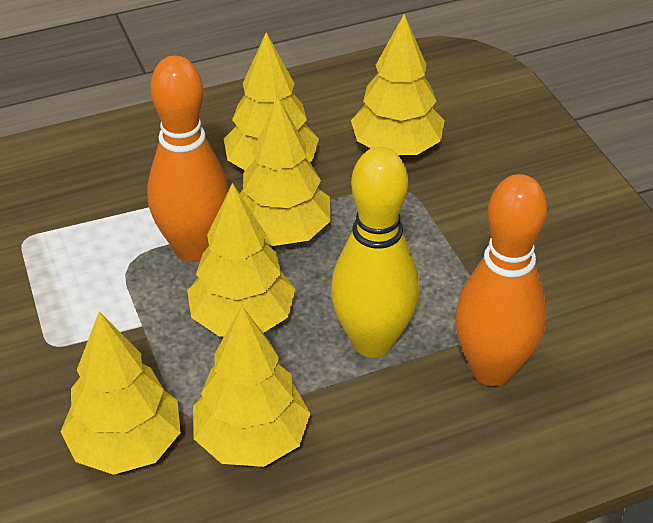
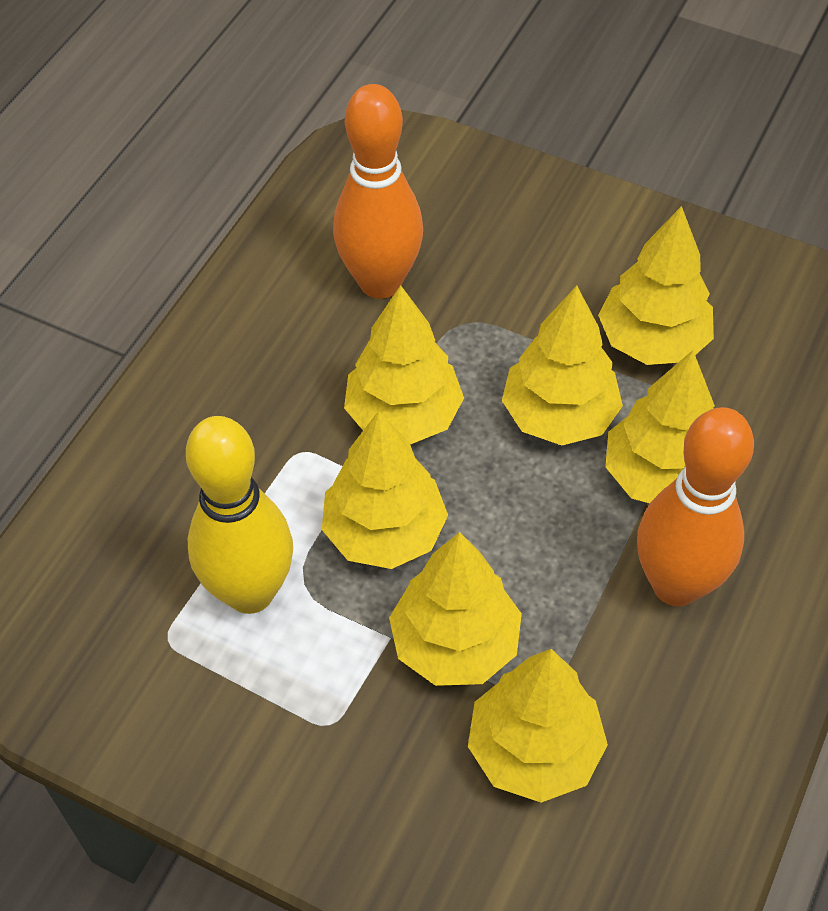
yellow tree: [60,312,181,475] [187,183,296,337] [193,306,311,467] [224,32,319,170] [240,97,331,246] [351,14,445,155] = 6 -> [322,411,448,569] [344,285,464,445] [389,532,522,686] [468,649,608,803] [502,285,623,445] [598,206,714,365] [605,350,715,503] = 7

